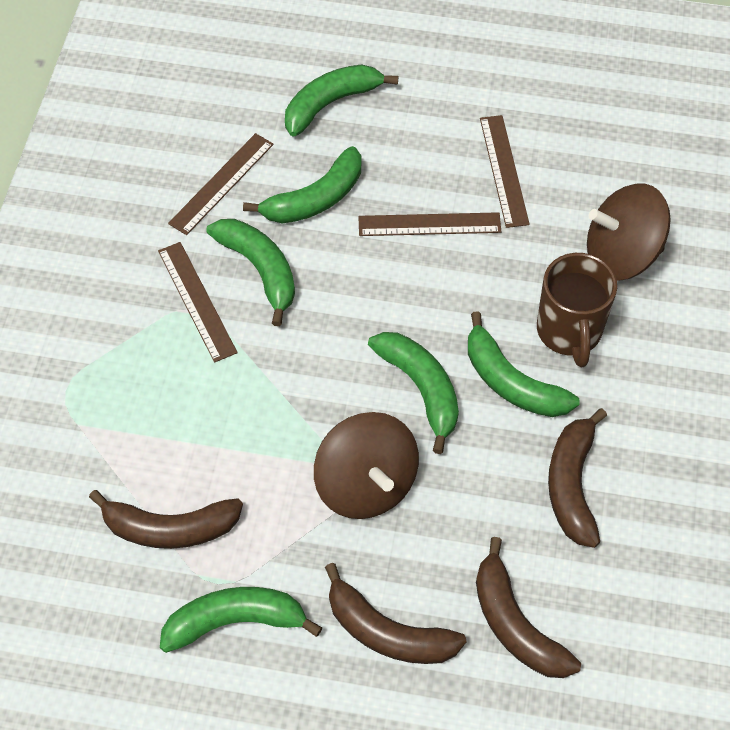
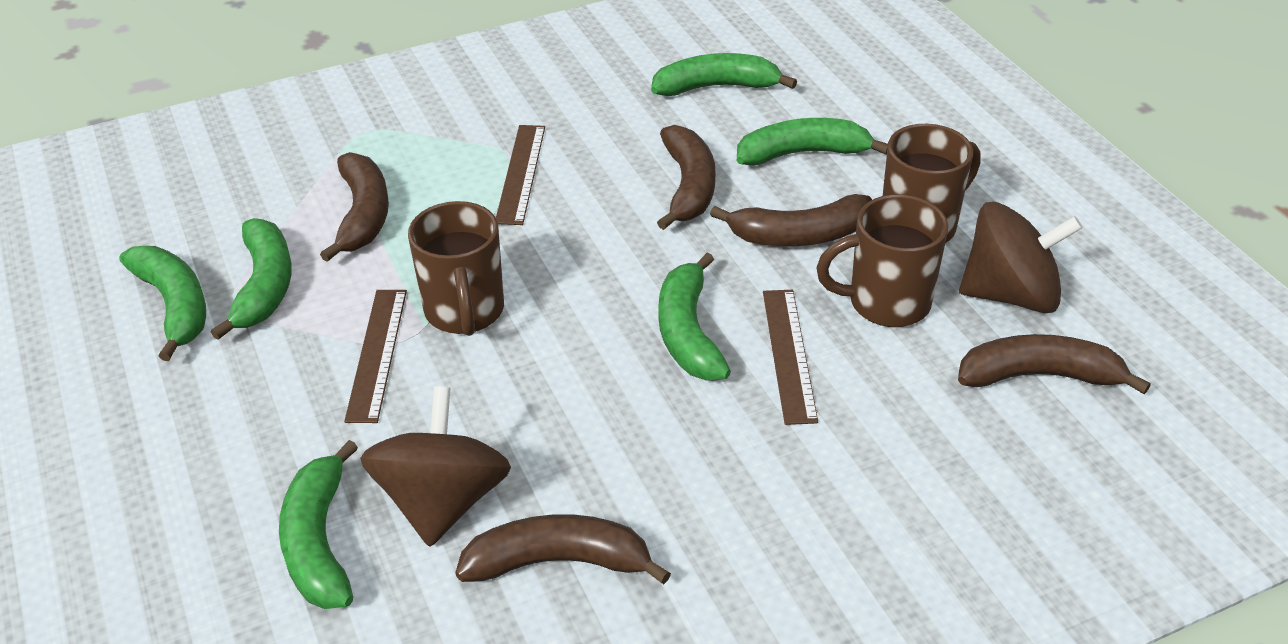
brown banana: [89,490,243,549] [325,563,467,664] [476,537,581,678] [548,408,607,548] = 4 -> [320,152,389,262] [455,514,671,584] [657,125,715,230] [710,194,872,246] [958,334,1151,394] = 5
brown mug: [537,253,617,367] = 1 -> [408,201,504,336] [816,195,948,327] [883,124,981,242] = 3
brown ruler: [158,242,238,363] [168,133,274,235] [358,212,501,236] [480,115,530,228] = 4 -> [344,290,407,423] [496,125,545,225] [763,290,818,425] = 3

